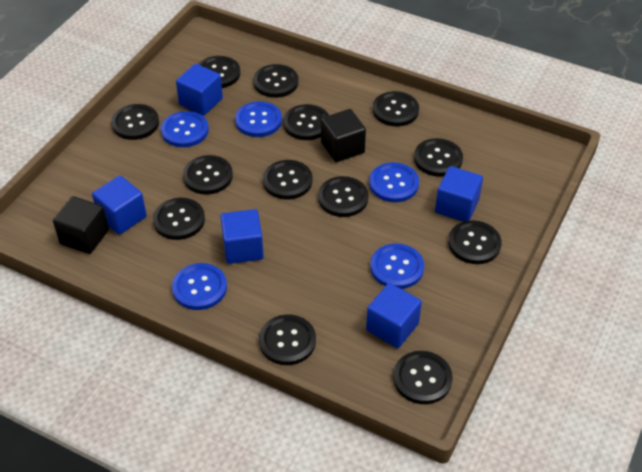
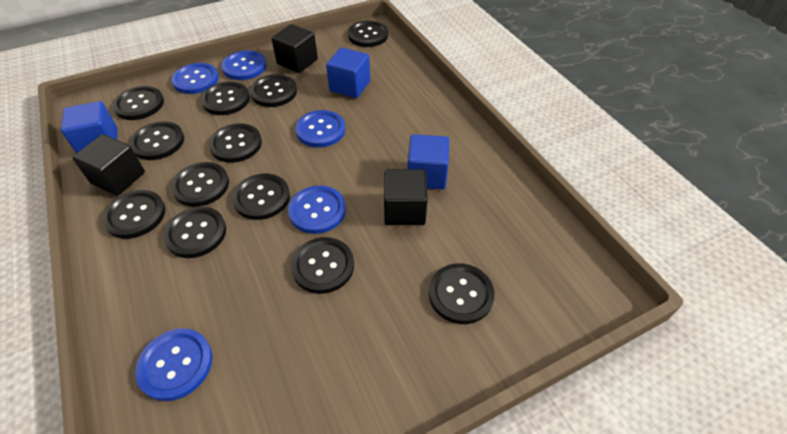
black button: [111,104,159,140] [153,198,205,240] [183,155,233,195] [198,56,240,88] [253,64,299,98] [259,314,316,365] [263,160,313,199] [283,104,329,140] [318,176,369,217] [373,91,419,126] [393,351,453,404] [414,138,463,177] [448,220,502,264] = 13 -> [102,190,165,239] [112,86,164,120] [129,121,184,160] [163,207,226,258] [171,162,229,207] [201,82,250,115] [209,123,262,163] [232,174,290,220] [250,74,297,107] [291,237,354,294] [348,21,388,47] [429,263,495,324] = 12
black cube: [53,196,109,254] [321,109,366,162] = 2 -> [72,134,145,196] [271,24,318,73] [384,169,428,225] = 3
blue cube: [92,175,147,235] [176,64,223,116] [220,209,264,264] [366,283,422,348] [435,166,483,222] = 5 -> [61,101,118,153] [326,47,370,98] [408,134,449,189] = 3

